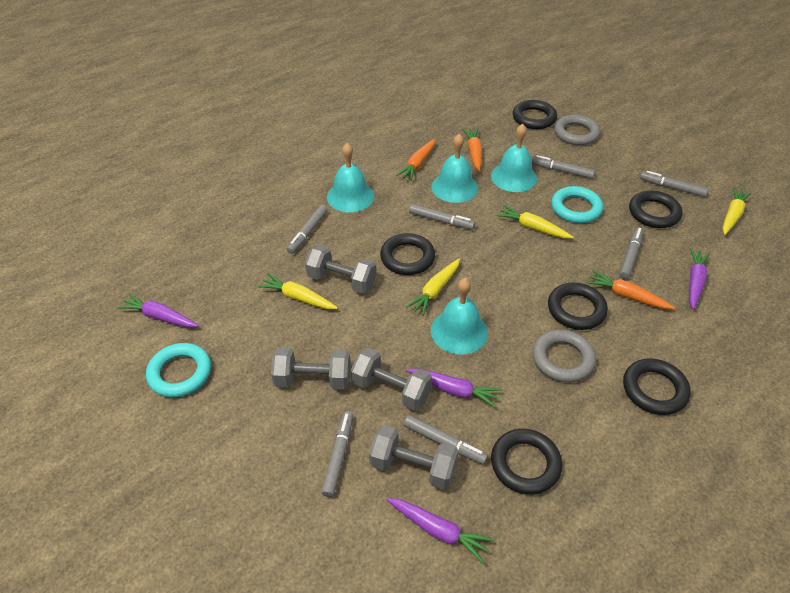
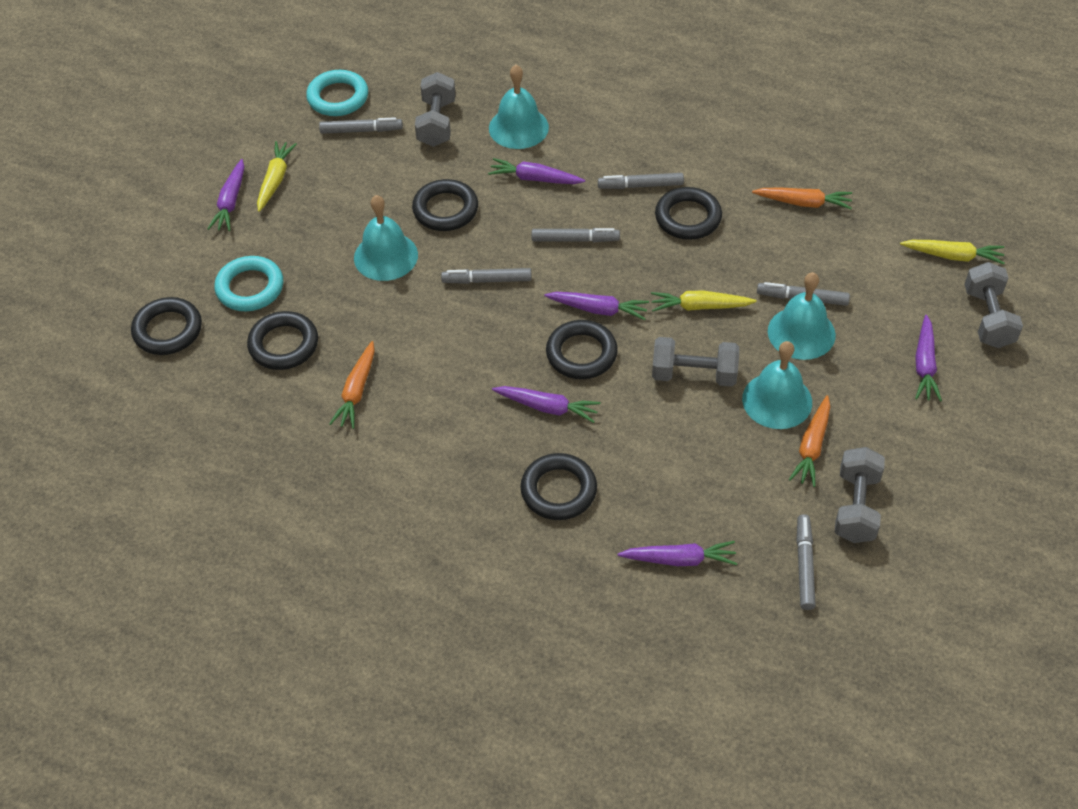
grey marker: [287,205,328,254] [321,411,353,497] [404,415,488,464] [409,204,475,230] [531,155,595,179] [619,227,643,279] [640,171,708,197] = 7 -> [319,117,403,134] [441,268,532,284] [532,228,620,242] [598,173,684,189] [757,282,850,306] [796,514,816,610] = 6
grey ring: [532,329,596,382] [554,115,600,145] = 2 -> none = 0
purple carrot: [117,293,199,328] [386,498,493,563] [406,368,502,408] [689,248,710,310] = 4 -> [207,159,244,231] [488,158,585,184] [492,386,600,423] [544,292,649,320] [618,541,737,566] [915,315,942,401] = 6
yellow carrot: [258,273,338,309] [406,259,460,316] [497,205,574,238] [722,187,752,235] = 4 -> [257,141,297,212] [651,291,757,311] [900,240,1004,265] = 3

